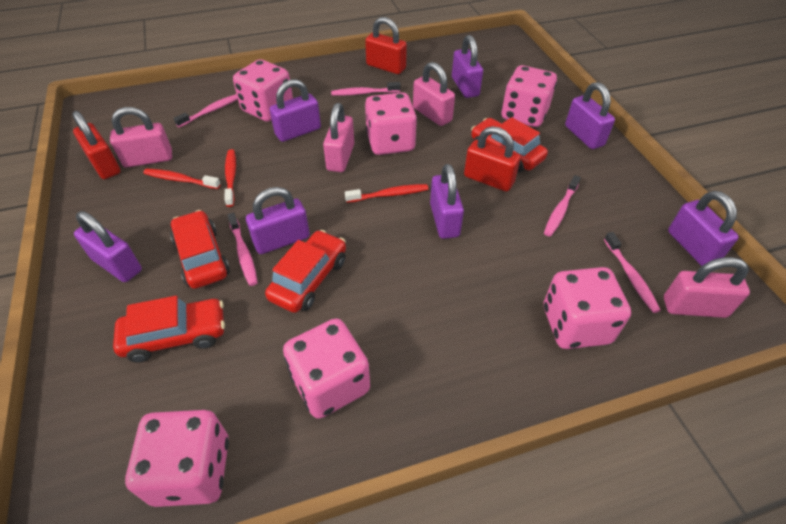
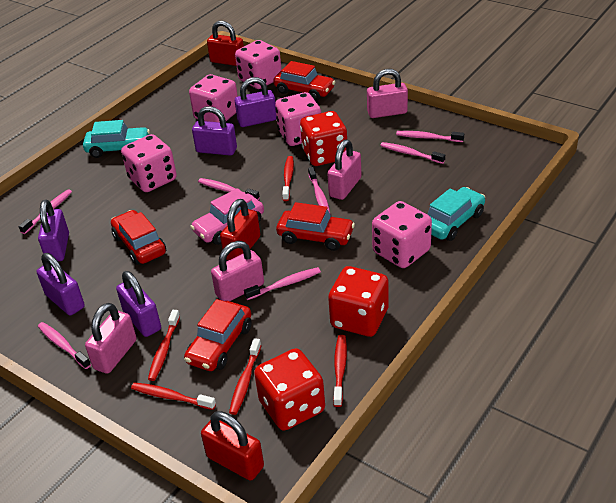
pink car: none = 0 -> [190,188,264,245] = 1
pink dice: [125,410,229,507] [233,59,293,122] [283,318,370,419] [365,92,417,155] [502,65,557,127] [544,267,631,349] = 6 -> [121,134,177,192] [189,74,238,122] [235,40,282,89] [275,92,321,146] [372,201,432,268] = 5
pink toothbrush: [174,94,238,127] [228,213,258,286] [331,82,401,96] [544,175,581,236] [604,232,661,313] = 5 -> [19,189,72,234] [38,322,91,369] [198,178,260,200] [244,267,321,300] [308,167,330,213] [380,142,445,164] [396,131,464,142] = 7
purple padlock: [74,211,142,282] [246,187,310,254] [270,79,321,142] [430,164,464,239] [452,35,483,98] [565,82,615,149] [668,191,739,266] = 7 -> [37,253,85,316] [38,200,69,261] [116,271,161,337] [192,106,237,156] [235,77,276,127] = 5
red dice: none = 0 -> [254,348,325,431] [300,111,347,166] [328,266,389,337] = 3
red toothbrush: [143,169,221,189] [224,149,236,207] [345,184,429,203] = 3 -> [131,382,216,410] [148,310,180,381] [229,338,261,415] [282,156,294,201] [333,335,347,407] = 5
turquoise car: none = 0 -> [83,120,150,158] [427,187,485,241] = 2

